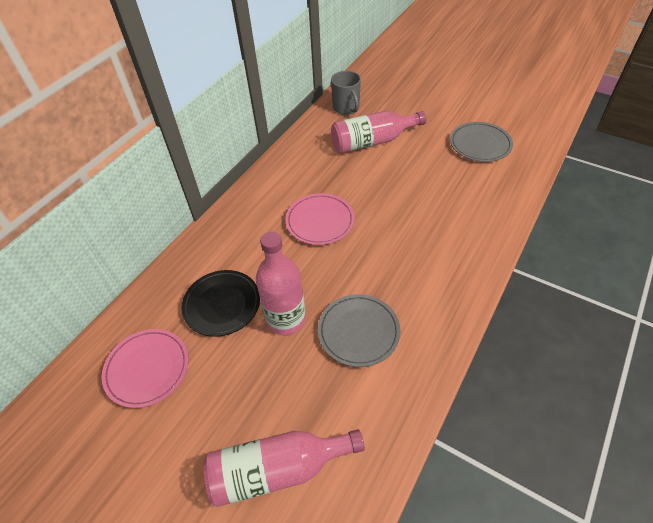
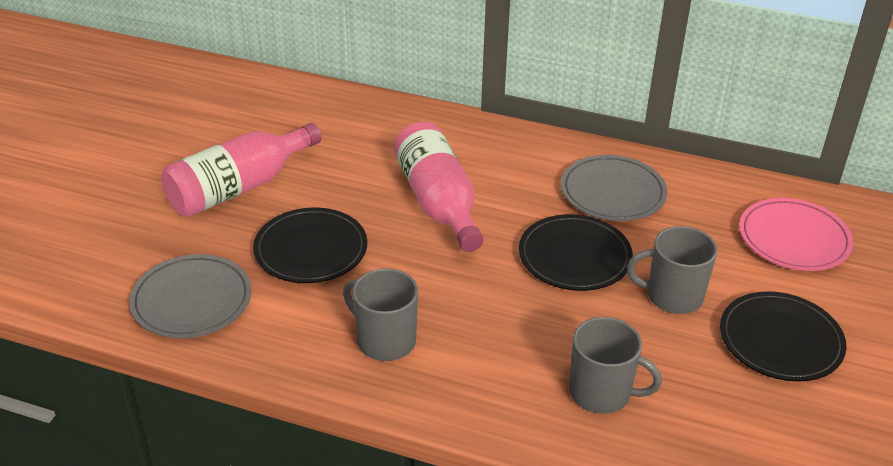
black plate: [181,270,260,337] = 1 -> [253,208,367,283] [519,214,633,291] [720,291,846,382] = 3
grey mug: [331,71,361,115] = 1 -> [343,268,418,361] [569,317,662,414] [627,226,717,314] = 3
pink bottle: [203,429,365,507] [256,231,306,335] [331,111,426,153] = 3 -> [161,123,322,217] [394,122,484,252] = 2
pink plate: [102,329,189,408] [285,193,355,245] = 2 -> [739,198,853,271] = 1

